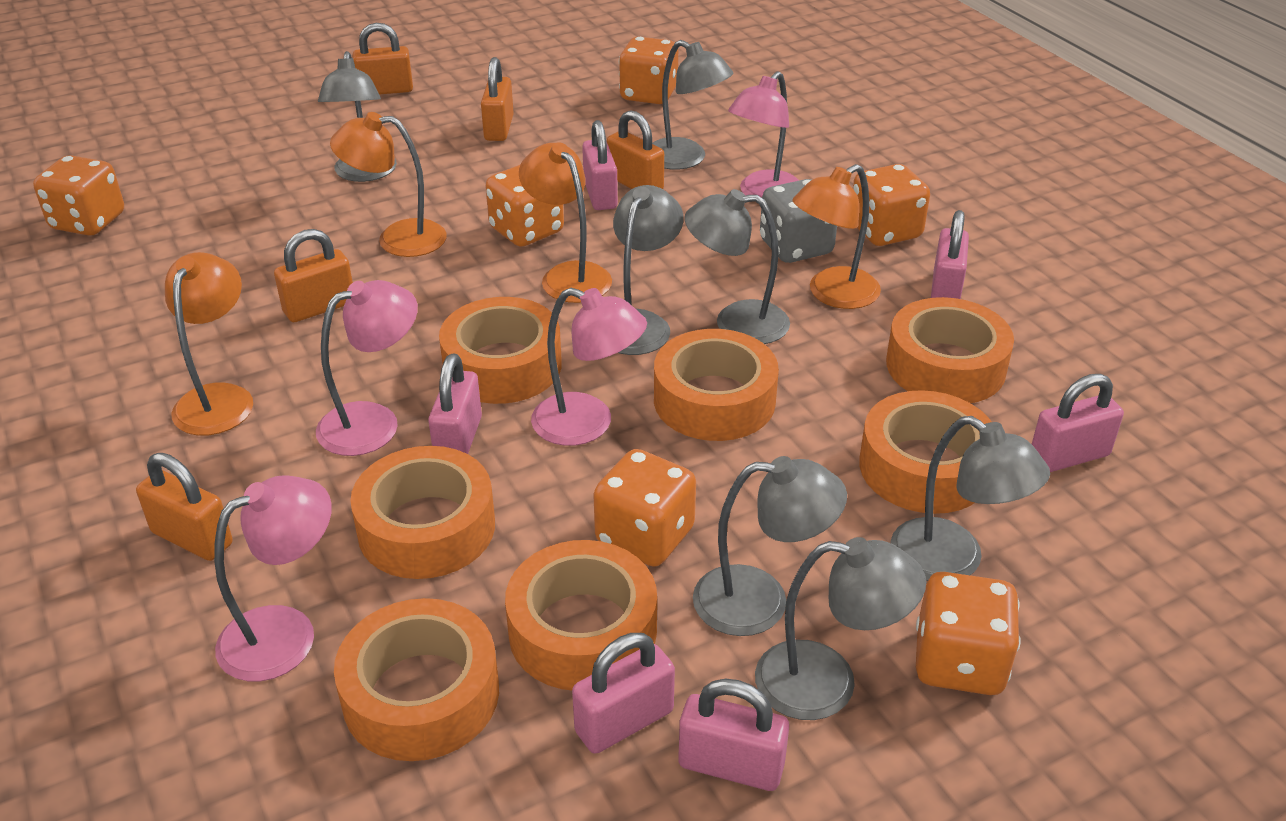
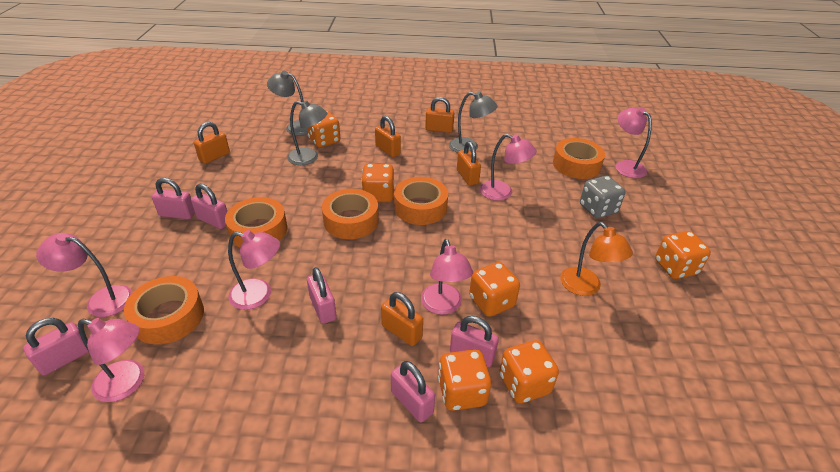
grey lamp: [318,51,397,182] [613,185,684,355] [652,40,733,170] [684,189,790,344] [693,456,847,636] [755,537,926,720] [890,416,1050,581] = 7 -> [267,71,308,136] [287,100,327,165] [449,92,498,153] = 3
orange lamp: [165,252,253,436] [330,112,447,257] [519,142,612,303] [793,164,881,309] = 4 -> [560,222,633,296] = 1
orange tape: [334,598,499,761] [350,446,495,579] [439,297,562,404] [505,540,657,690] [654,329,779,441] [859,390,992,514] [886,297,1014,403] = 7 -> [124,276,204,344] [225,197,287,247] [322,189,379,239] [394,177,448,225] [553,138,605,179] = 5
pink lamp: [214,475,332,681] [316,280,418,456] [531,288,647,446] [728,71,799,198] = 4 -> [36,233,133,317] [78,318,144,402] [228,230,280,310] [421,239,473,315] [480,134,537,201] [615,107,652,178] = 6

